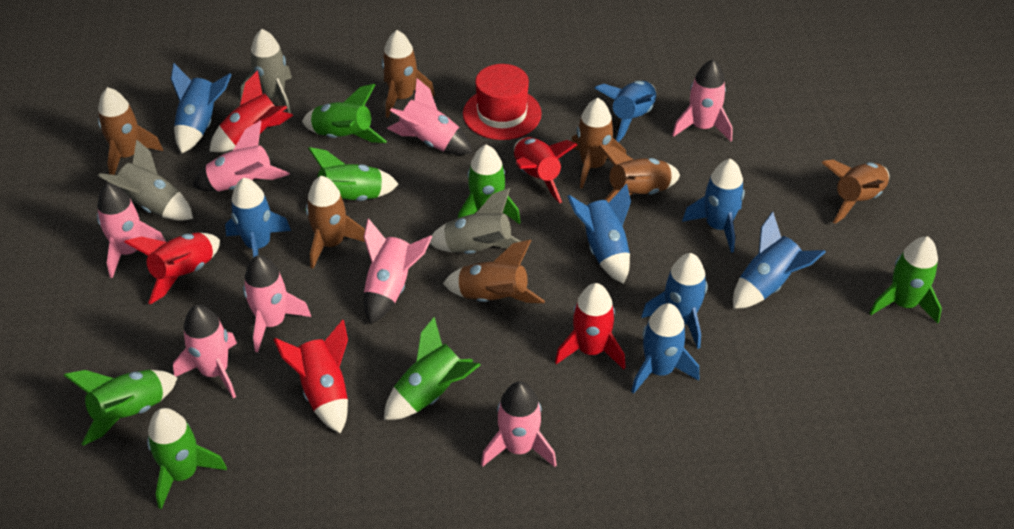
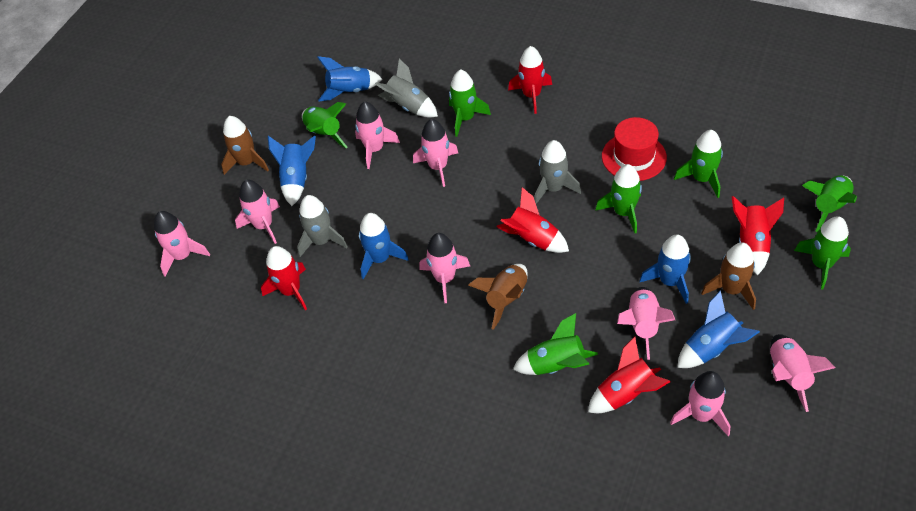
blue rocket: [171,63,232,153] [225,178,291,258] [567,184,631,284] [595,81,656,142] [631,303,699,394] [641,253,707,349] [682,159,745,253] [733,212,826,309] = 8 -> [268,135,316,206] [317,56,382,101] [359,213,409,279] [640,234,691,304] [677,291,760,368] = 5
brown rocket: [98,87,163,175] [306,176,365,269] [382,30,435,118] [443,240,545,303] [571,98,626,189] [598,145,680,203] [822,160,889,224] = 7 -> [221,116,269,175] [468,264,528,330] [701,242,756,310] = 3

